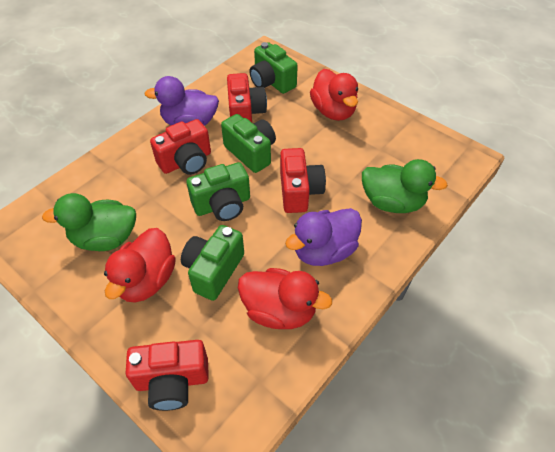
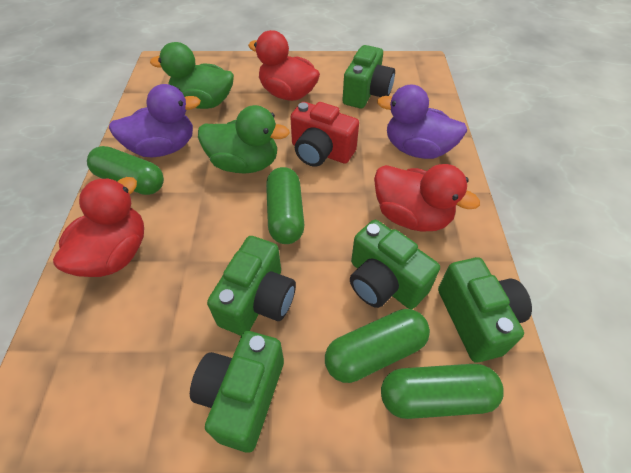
green camera: [181,225,244,301] [187,162,250,221] [221,114,276,173] [250,42,298,94] = 4 -> [190,331,284,453] [207,236,296,336] [342,45,395,108] [350,220,440,309] [438,257,532,362] = 5
green capsule: none = 0 -> [87,146,164,195] [266,167,304,244] [325,309,430,383] [381,364,504,419] = 4
red camera: [125,340,209,411] [150,119,211,175] [227,73,267,122] [280,148,326,213] = 4 -> [290,102,359,167] = 1

